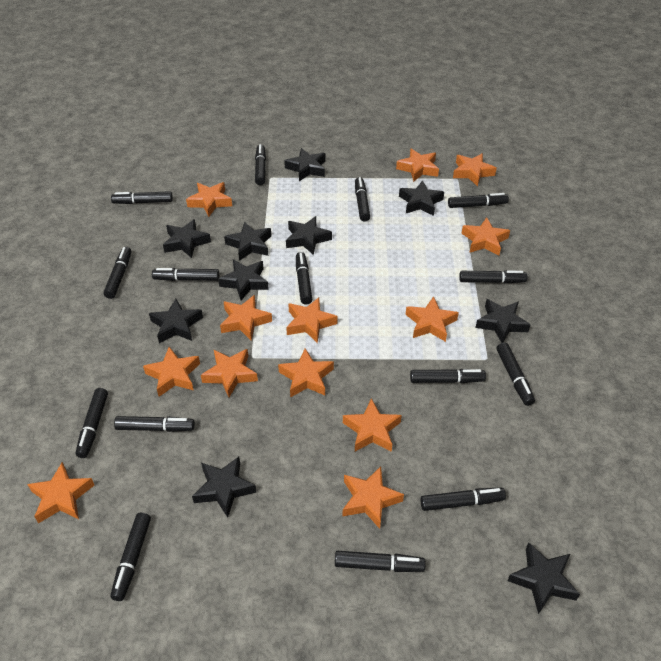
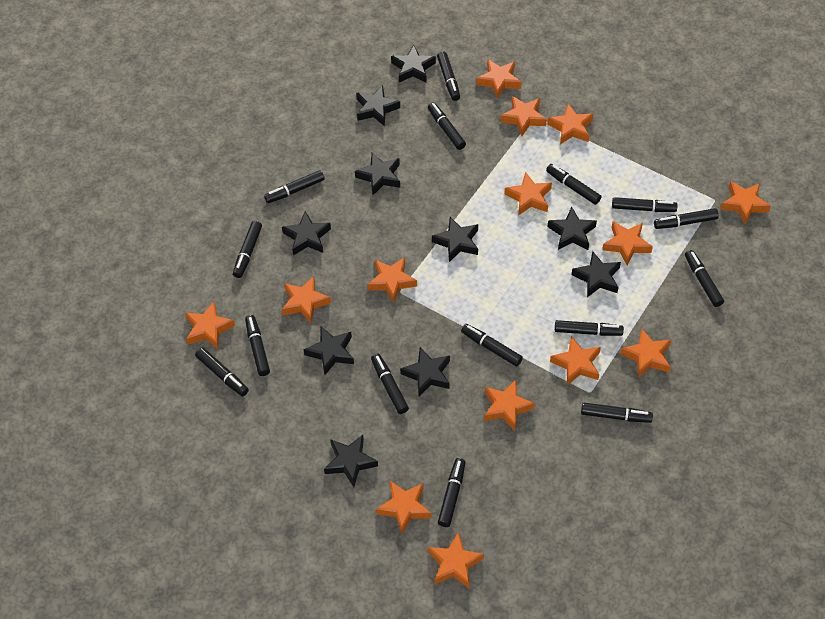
orange star: [27,462,95,523] [143,347,200,397] [186,182,232,217] [201,349,258,397] [220,295,272,341] [278,348,334,398] [286,297,337,343] [343,398,402,452] [343,466,404,529] [396,148,439,182] [406,296,459,342] [453,153,497,187] [461,218,510,256] = 13 -> [185,302,235,349] [282,276,331,323] [367,257,417,303] [376,481,431,534] [428,532,484,588] [476,60,522,99] [484,380,535,431] [500,96,547,136] [505,172,552,216] [547,104,594,144] [550,336,601,386] [602,221,653,265] [620,328,671,378] [721,181,771,225] = 14

